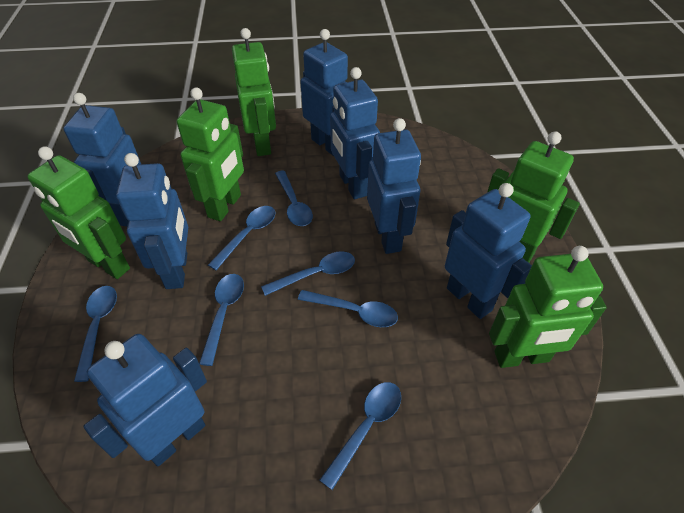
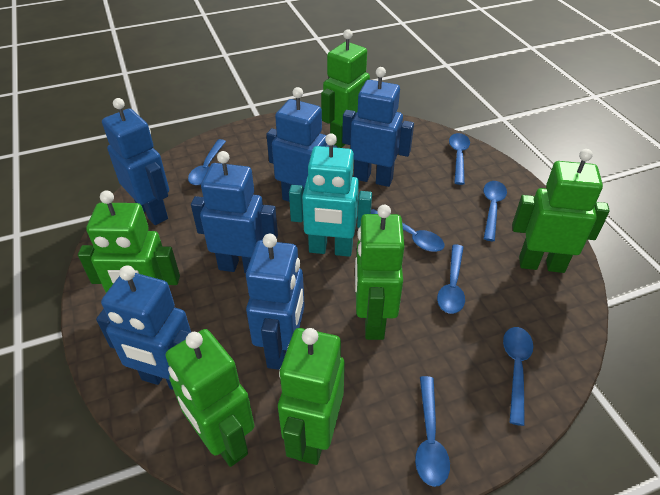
blue robot: [63,93,141,226] [83,334,207,466] [116,153,188,289] [300,29,348,155] [330,67,380,199] [367,118,421,254] [445,183,532,319] = 7 -> [96,265,191,390] [102,98,169,225] [191,151,278,274] [246,234,305,370] [266,87,338,202] [342,67,414,187] = 6
green robot: [27,146,130,279] [177,88,244,221] [232,28,276,156] [487,131,580,263] [489,246,607,368] = 5 -> [78,190,180,293] [166,329,254,467] [278,328,345,465] [321,29,370,148] [355,205,405,340] [512,149,610,273] = 6
turquoise robot: none = 0 -> [289,133,372,257] = 1

